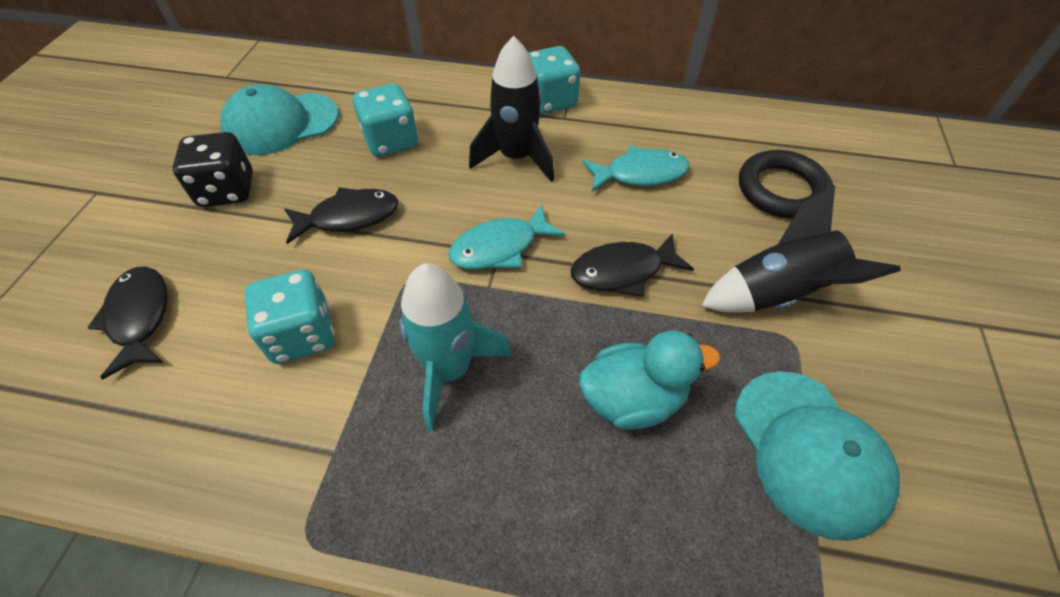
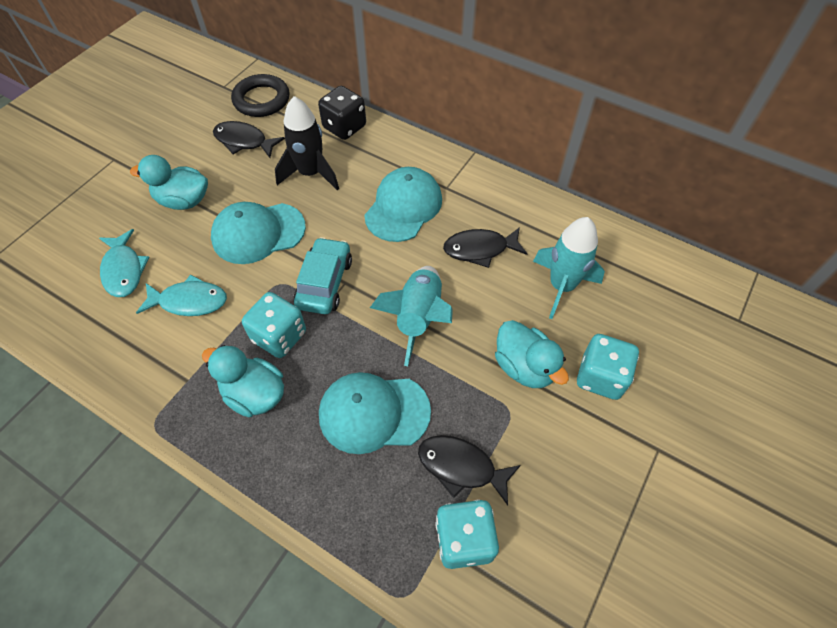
black rocket: [469,36,554,182] [701,185,901,313] = 2 -> [275,96,339,190] = 1
turquoise cap: [221,85,339,155] [734,371,900,541] = 2 -> [211,202,306,264] [319,372,431,454] [364,167,442,242] = 3
turquoise car: none = 0 -> [294,237,352,314] = 1
turquoise duck: [579,331,720,430] = 1 -> [130,155,208,210] [202,345,284,417] [495,320,569,388] = 3
turquoise rocket: [399,264,513,431] = 1 -> [370,266,453,366] [533,217,605,319] = 2

